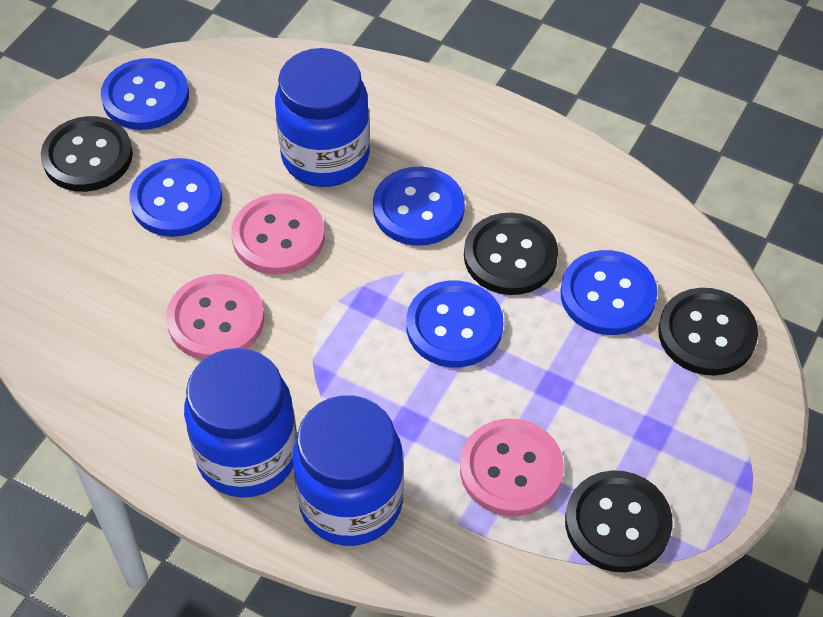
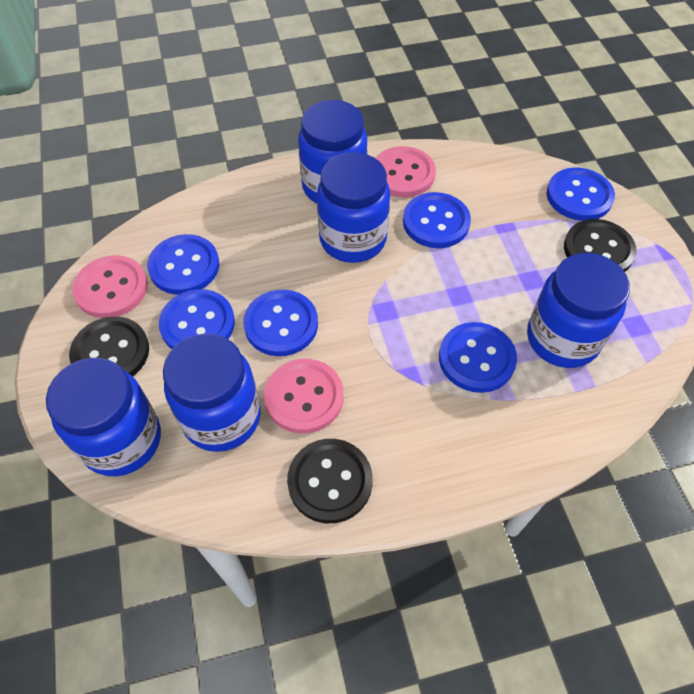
black button: [41,116,133,192] [464,213,558,295] [565,470,673,572] [658,288,758,376] = 4 -> [69,316,149,377] [287,439,373,523] [564,219,637,272] = 3
blue button: [101,58,189,130] [129,158,222,237] [373,167,465,246] [406,280,503,368] [560,250,658,335] = 5 -> [147,234,220,295] [159,289,235,349] [243,290,318,356] [403,192,471,248] [439,322,517,393] [546,168,615,221] = 6
blue jar: [184,348,297,498] [275,48,370,187] [292,395,404,546] = 3 -> [46,358,161,476] [163,334,261,452] [298,100,367,203] [317,152,390,263] [527,253,630,368] = 5

